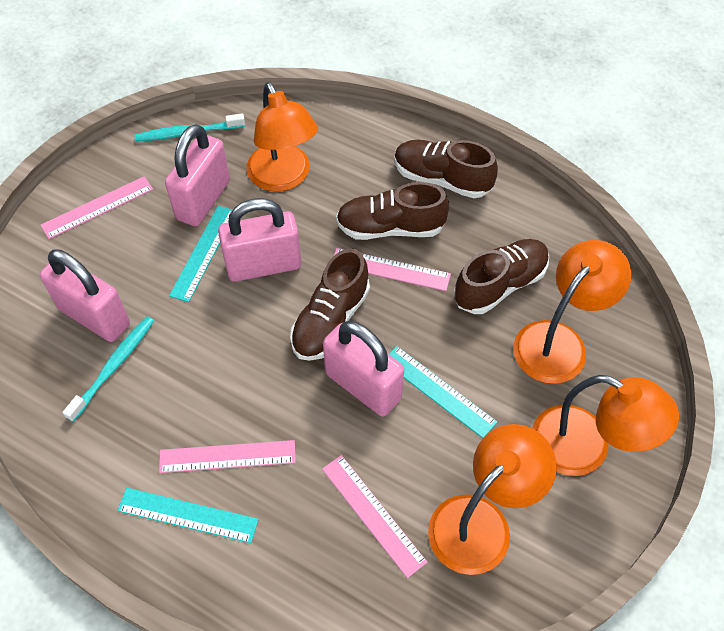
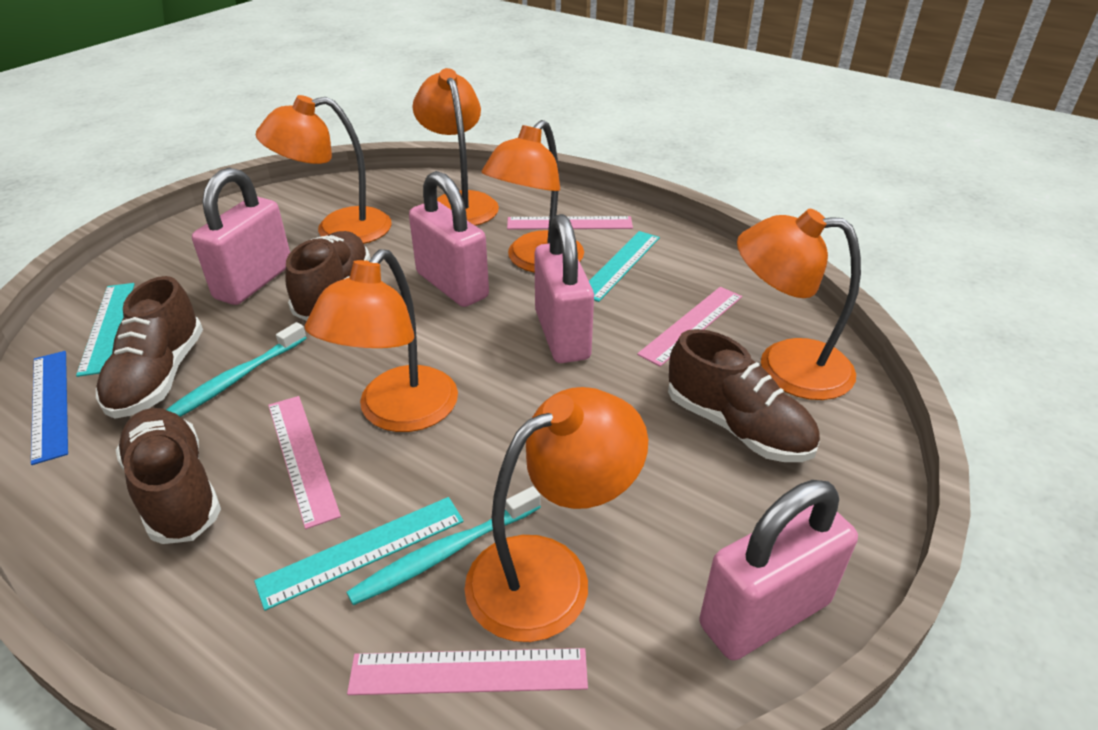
blue ruler: none = 0 -> [31,351,68,465] = 1
orange lamp: [247,82,318,192] [428,424,557,575] [513,240,631,384] [532,375,679,476] = 4 -> [255,95,392,244] [305,249,458,432] [413,68,499,226] [464,387,648,642] [481,120,584,273] [737,209,861,400] = 6

